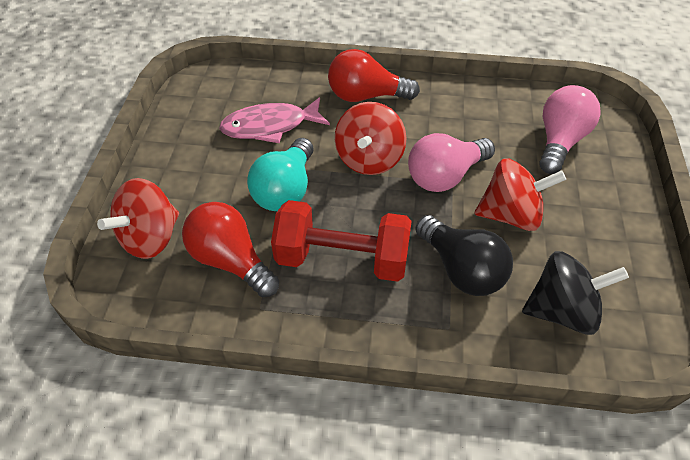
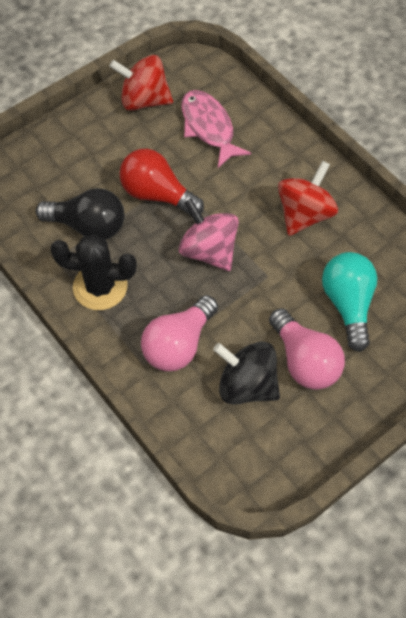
black cactus: none = 0 -> [50,234,137,310] = 1
pink spinning top: none = 0 -> [179,198,239,271] = 1
red dumbbell: [271,200,412,282] = 1 -> none = 0
red light bulb: [182,202,279,297] [328,49,420,102] = 2 -> [119,149,204,216] = 1
red spinning top: [97,178,179,259] [335,102,407,175] [475,158,566,231] = 3 -> [109,55,173,111] [278,161,338,236] = 2

